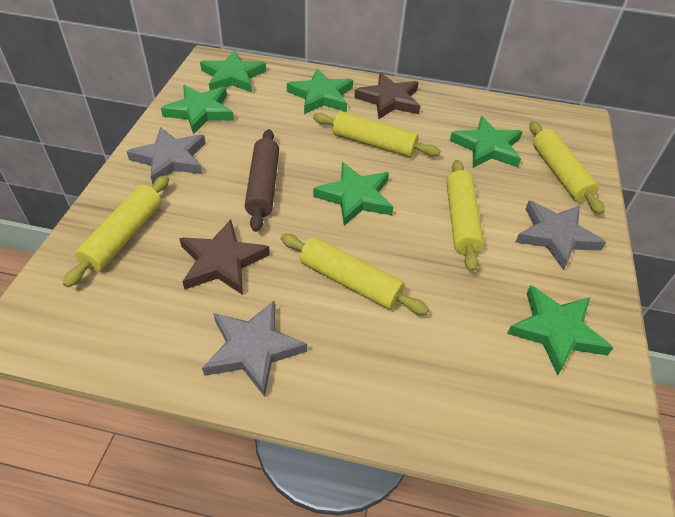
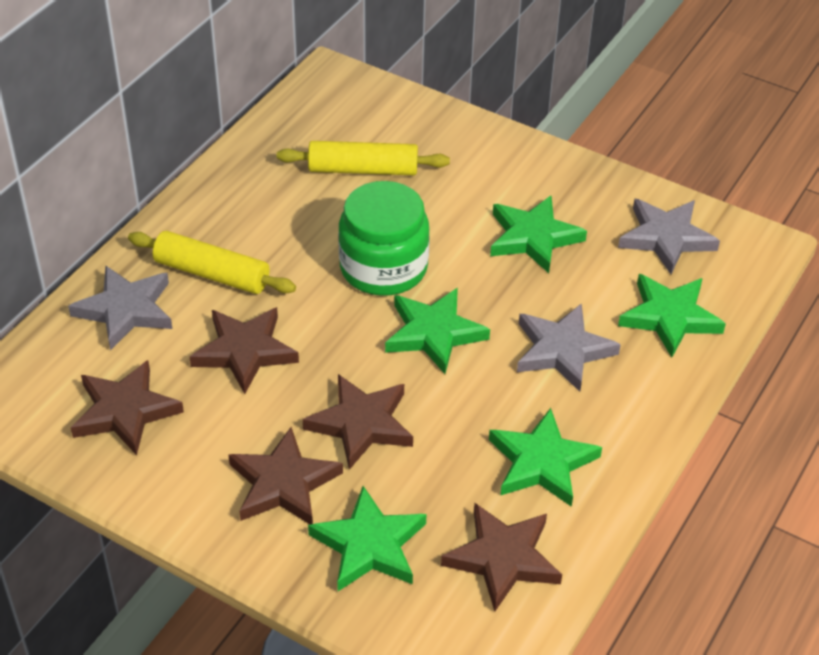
brown rolling pin: [245,129,279,232] = 1 -> none = 0
brown star: [179,219,270,295] [354,73,420,119] = 2 -> [71,360,184,455] [190,307,299,394] [229,427,343,525] [303,374,413,470] [441,503,562,611] = 5
green jar: none = 0 -> [338,181,430,296] = 1
green star: [161,85,234,135] [200,50,266,93] [287,68,353,114] [313,162,393,226] [450,116,523,168] [507,285,613,376] = 6 -> [308,486,427,591] [385,288,490,374] [489,408,602,507] [490,196,587,273] [618,274,726,358] = 5
yellow rolling pin: [63,175,169,287] [281,234,429,315] [313,111,441,157] [446,160,484,272] [529,121,605,215] = 5 -> [128,231,296,294] [277,141,450,175] = 2

